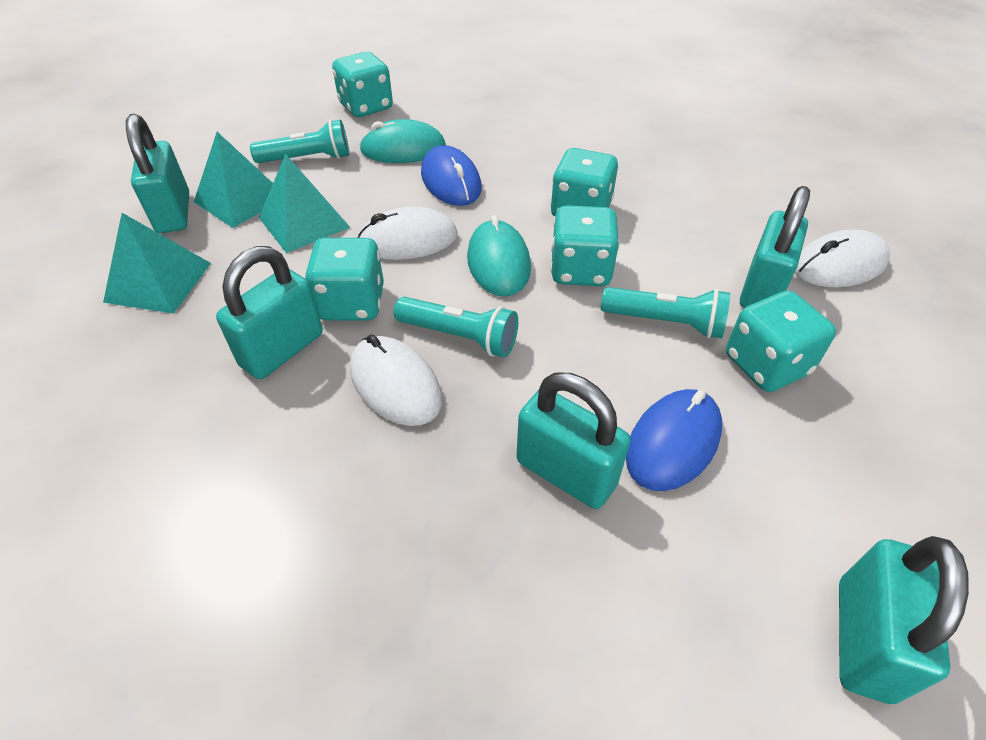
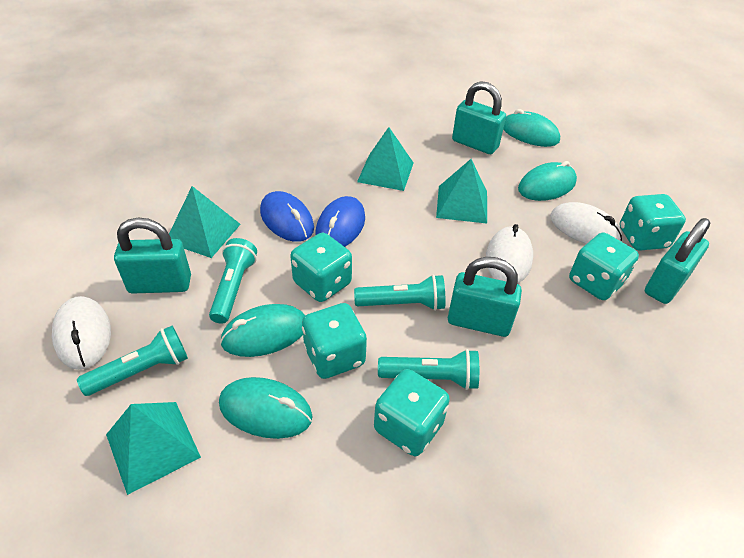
turquoise flashlight: [250,120,349,163] [394,297,518,357] [601,287,730,338] = 3 -> [77,326,188,396] [209,238,257,324] [354,275,445,311] [378,349,479,390] = 4
turquoise mouse: [359,119,446,163] [467,215,531,296] = 2 -> [219,377,312,439] [220,304,305,357] [503,109,560,147] [518,161,577,201] = 4
turquoise padlock: [126,114,189,233] [216,246,323,379] [516,373,631,509] [740,186,810,308] [839,536,969,704] = 5 -> [114,218,191,293] [448,257,522,337] [452,81,506,154] [645,218,710,304] = 4
turquoise pyramid: [103,213,211,313] [194,132,273,228] [259,154,351,253] = 3 -> [106,402,201,495] [169,186,241,258] [357,127,414,191] [436,159,487,224] = 4

